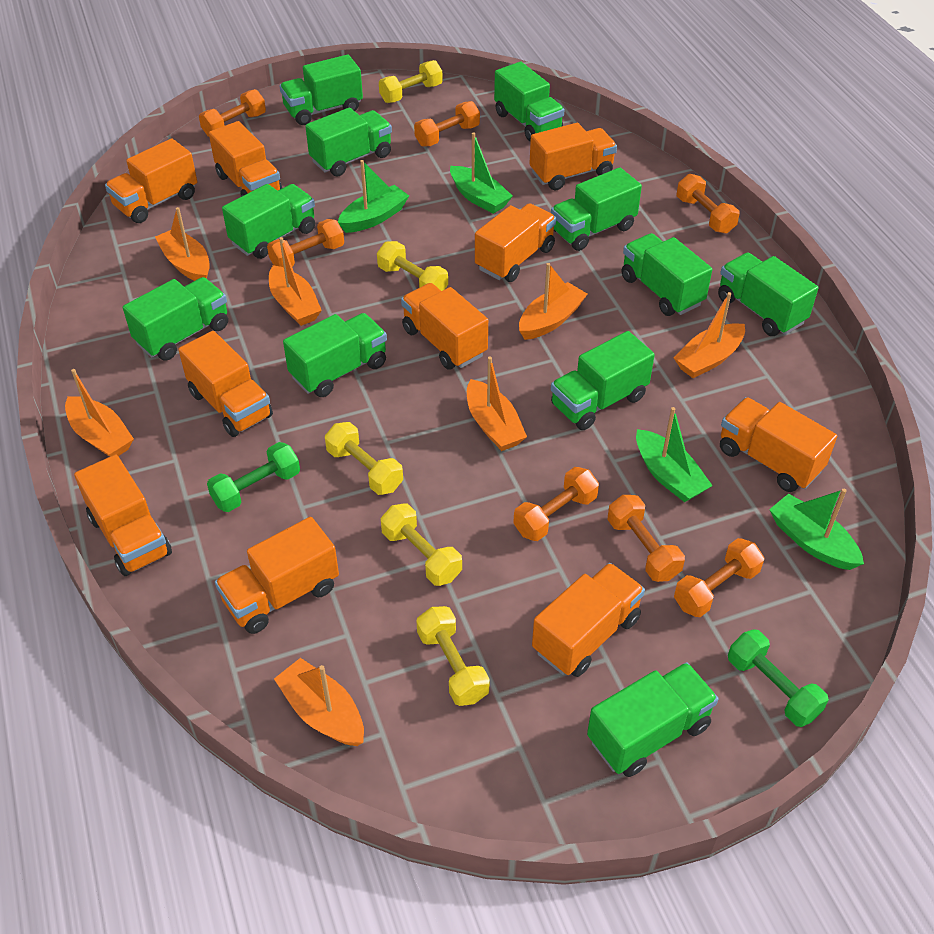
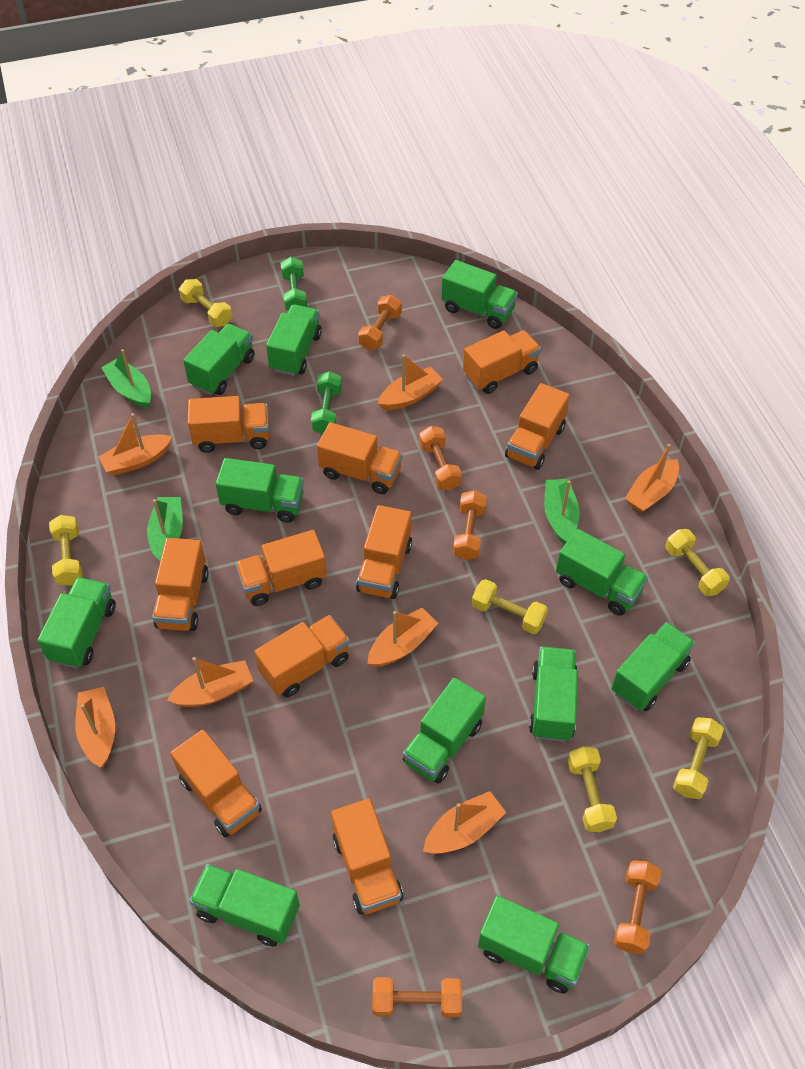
green boat: [338,160,409,233] [450,132,513,214] [636,407,713,502] [769,489,864,570] = 4 -> [101,349,151,408] [147,497,183,561] [544,479,580,545] = 3
orange dumbbell: [199,89,266,137] [267,219,344,267] [414,101,480,147] [513,467,599,541] [608,495,685,582] [674,538,765,617] [677,174,740,234] = 7 -> [358,295,402,350] [372,977,462,1018] [419,426,462,490] [453,490,487,560] [614,860,661,954] = 5
yellow dumbbell: [325,422,403,495] [377,241,448,291] [379,60,443,103] [381,503,462,586] [416,606,490,706] = 5 -> [49,515,83,586] [179,279,232,327] [472,579,548,634] [568,746,617,832] [666,529,730,596] [673,717,724,799] = 6

